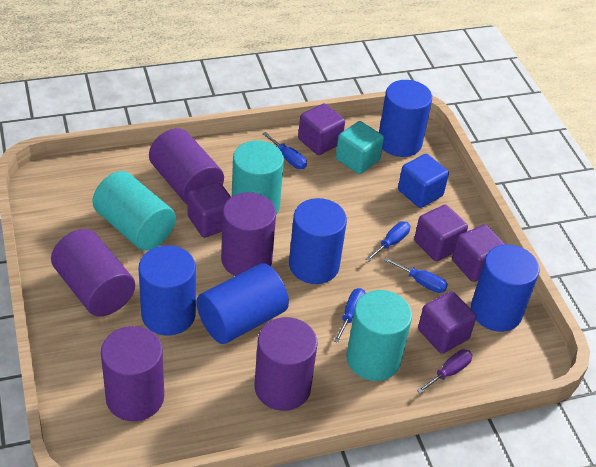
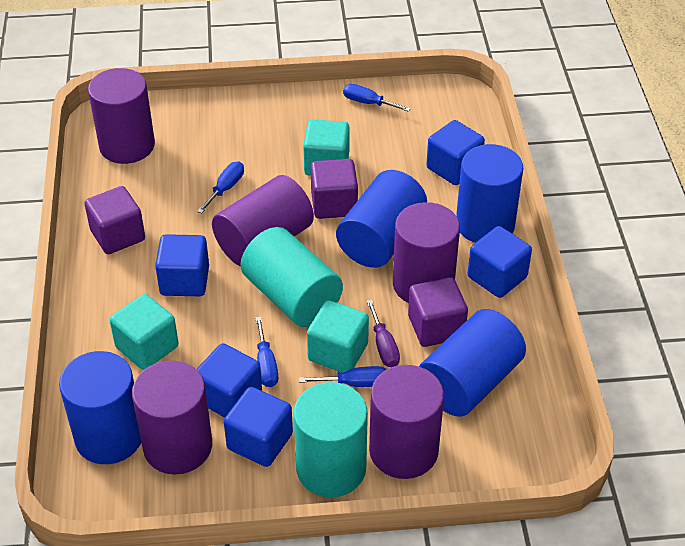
blue cube: [398,154,449,208] = 1 -> [155,234,209,296] [196,343,262,418] [224,387,293,467] [426,120,485,185] [468,226,532,298] = 5
blue cylinder: [138,245,196,336] [197,263,289,344] [289,198,347,284] [379,80,432,157] [471,245,539,332] = 5 -> [59,351,141,464] [336,170,427,268] [419,309,526,417] [456,144,523,243] = 4
purple cube: [187,182,231,238] [298,103,345,155] [414,205,468,261] [418,291,476,354] [452,225,506,282] = 5 -> [84,186,145,254] [311,159,358,219] [408,277,468,347] = 3
turquoise cube: [336,121,384,174] = 1 -> [110,294,178,370] [303,120,350,176] [307,300,369,373] = 3
turquoise cylinder: [92,171,176,251] [232,141,284,215] [346,290,412,381] = 3 -> [241,227,343,327] [293,382,368,497] = 2

